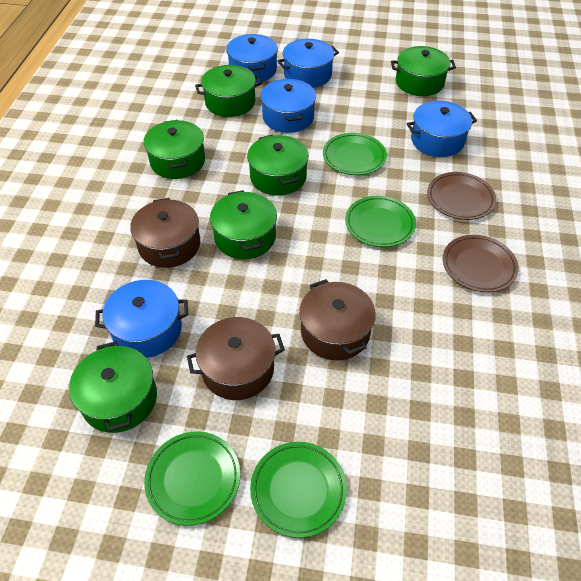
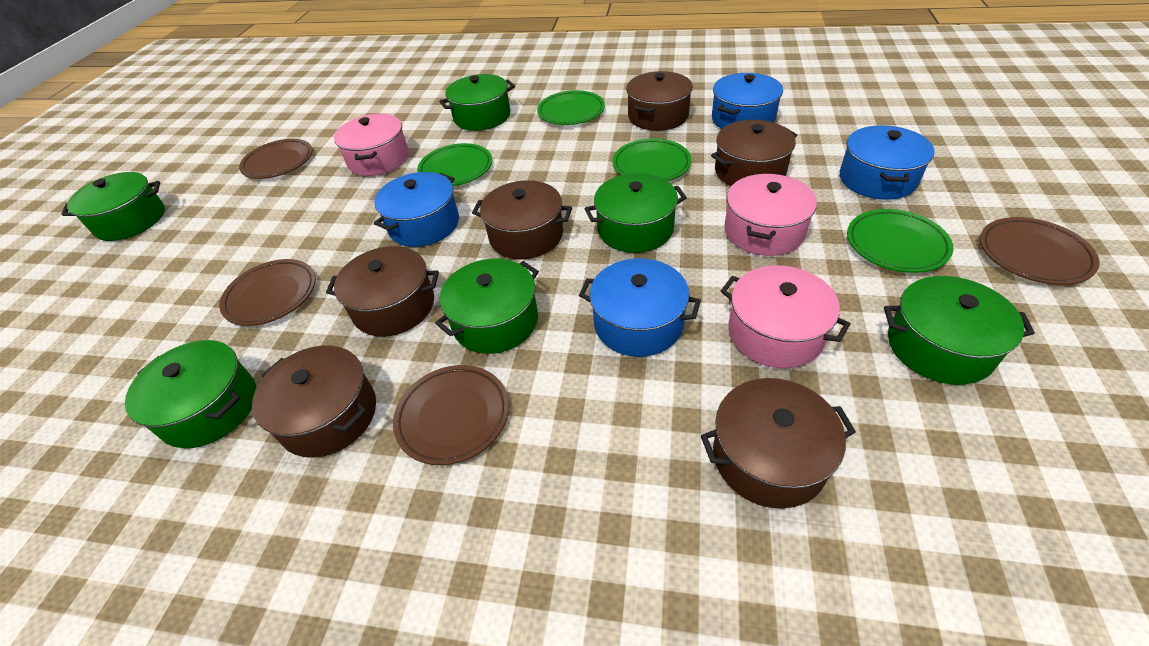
blue pot: [95,280,188,358] [226,34,278,83] [260,79,316,133] [277,39,339,88] [407,101,477,157] = 5 -> [374,172,459,247] [579,258,701,357] [712,73,783,129] [840,125,934,200] = 4
brown plate: [427,172,496,220] [443,235,519,292] = 2 -> [219,259,316,326] [239,139,312,179] [393,365,509,465] [980,217,1100,285] = 4
brown pot: [130,198,200,268] [187,317,285,400] [299,279,376,361] = 3 -> [252,345,376,458] [326,246,439,337] [472,180,572,259] [626,71,693,131] [701,378,856,509] [711,120,797,186] = 6
pink pot: none = 0 -> [334,114,409,176] [721,265,850,368] [724,174,817,256] = 3

